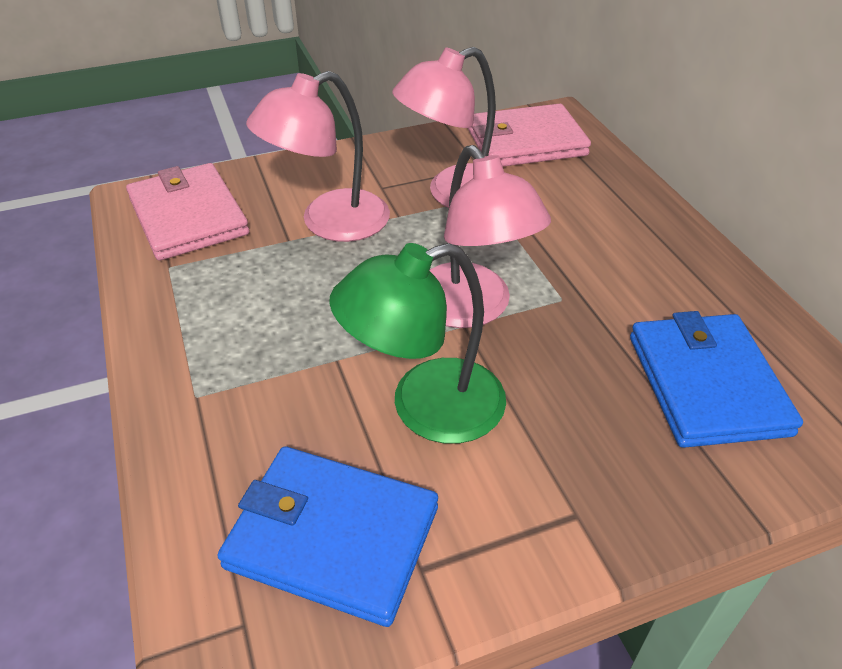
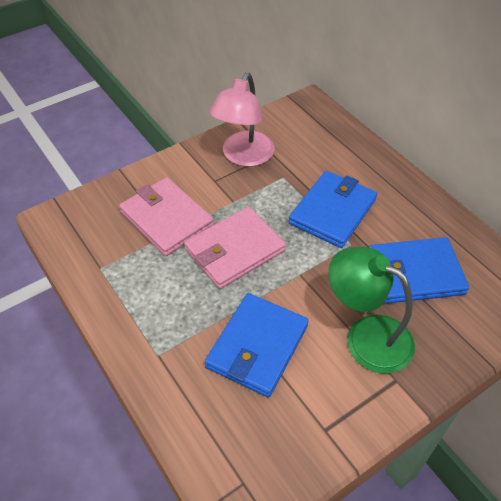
blue wallet: [218,446,438,627] [630,311,803,448] = 2 -> [204,293,309,397] [289,171,377,248] [369,237,469,304] = 3
pink lamp: [246,71,390,242] [392,47,496,208] [429,145,551,328] = 3 -> [209,73,274,167] = 1

